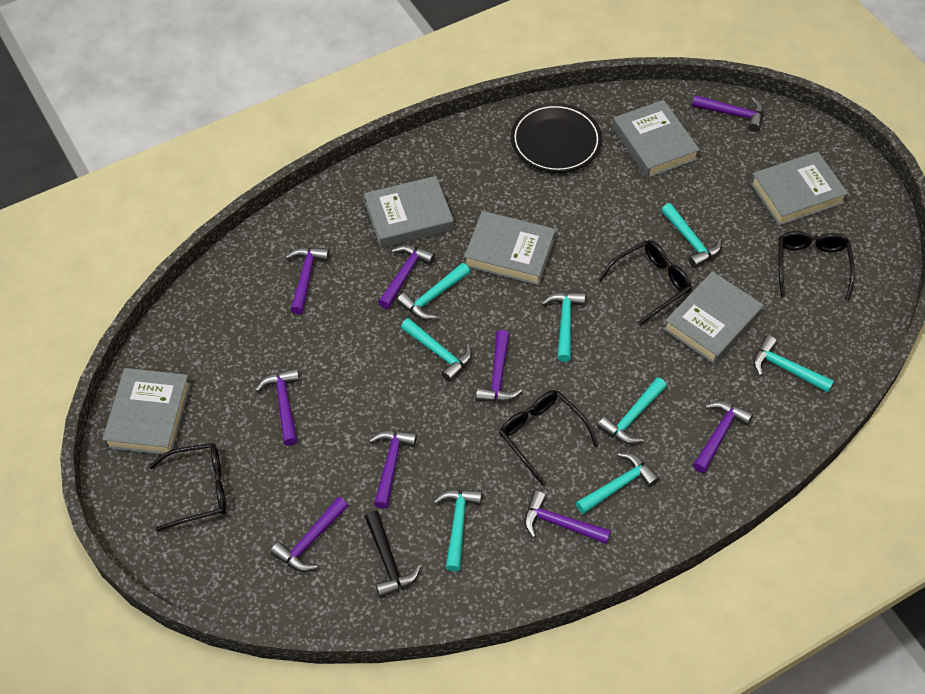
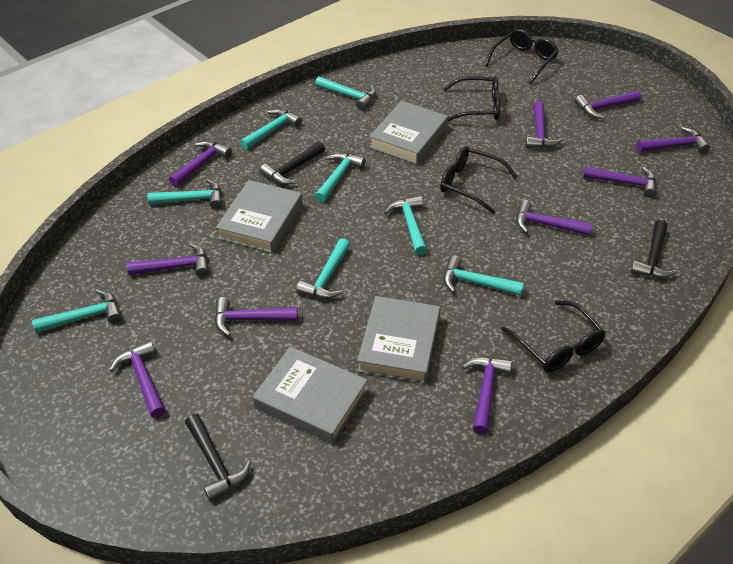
black hammer: [365,511,421,598] = 1 -> [185,414,251,501] [260,141,325,185] [631,220,678,279] = 3
black plate: [511,103,602,173] = 1 -> none = 0
grey book: [102,368,191,454] [364,176,454,248] [464,211,556,285] [612,100,700,178] [663,271,764,364] [750,152,848,226] = 6 -> [216,180,303,253] [253,347,368,444] [357,296,440,384] [369,101,448,164] = 4
purple hammer: [255,368,299,446] [270,497,348,572] [285,247,329,314] [369,431,417,509] [378,245,435,309] [476,330,522,402] [524,491,611,544] [692,95,763,132] [693,401,753,473] = 9 -> [109,340,166,418] [127,243,209,277] [169,140,232,187] [215,297,298,336] [462,357,512,435] [516,200,592,235] [525,102,563,148] [574,91,641,119] [583,166,656,198] [637,127,710,153] = 10

